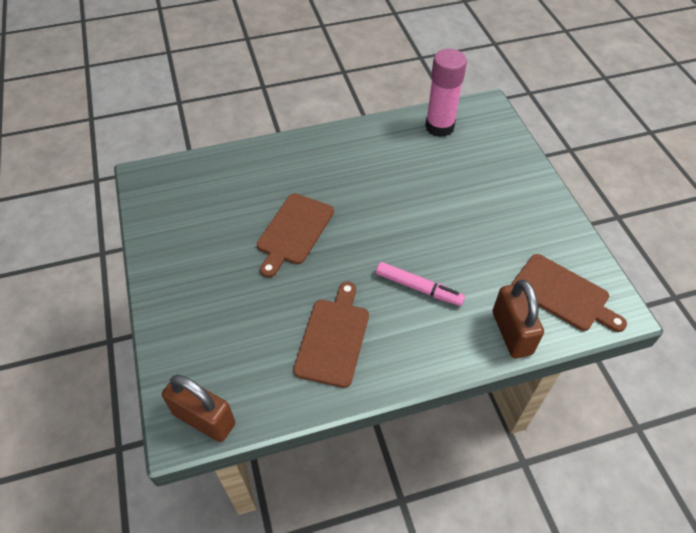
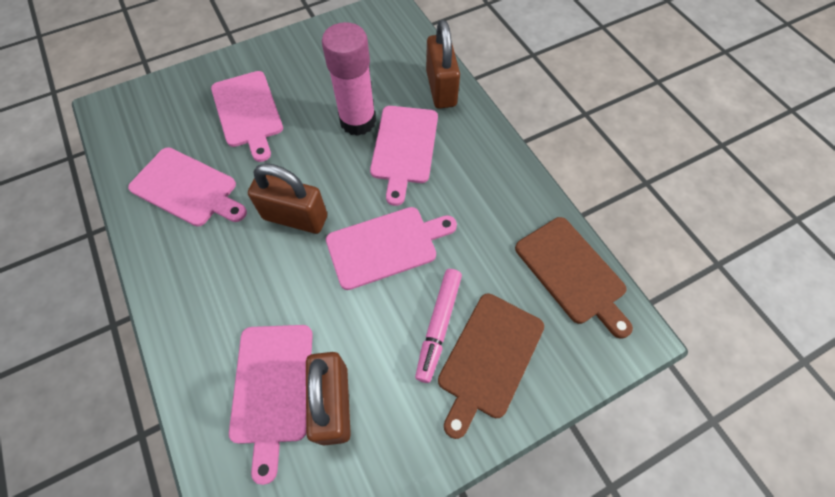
brown cutting board: [257,193,334,277] [293,282,369,388] [511,254,627,332] = 3 -> [438,293,544,439] [515,217,633,339] = 2
brown padlock: [162,374,235,442] [493,280,544,358] = 2 -> [248,163,327,234] [306,352,351,446] [426,20,460,109] = 3
pink cutting board: none = 0 -> [128,147,247,226] [211,71,283,162] [229,325,313,485] [326,207,457,290] [370,106,438,206] = 5

